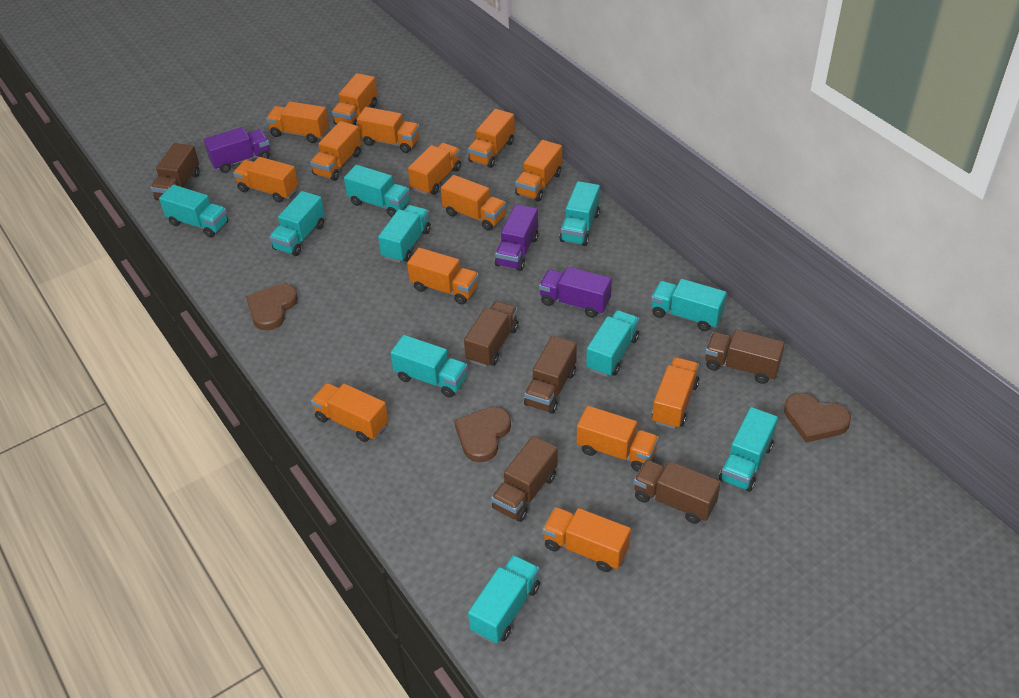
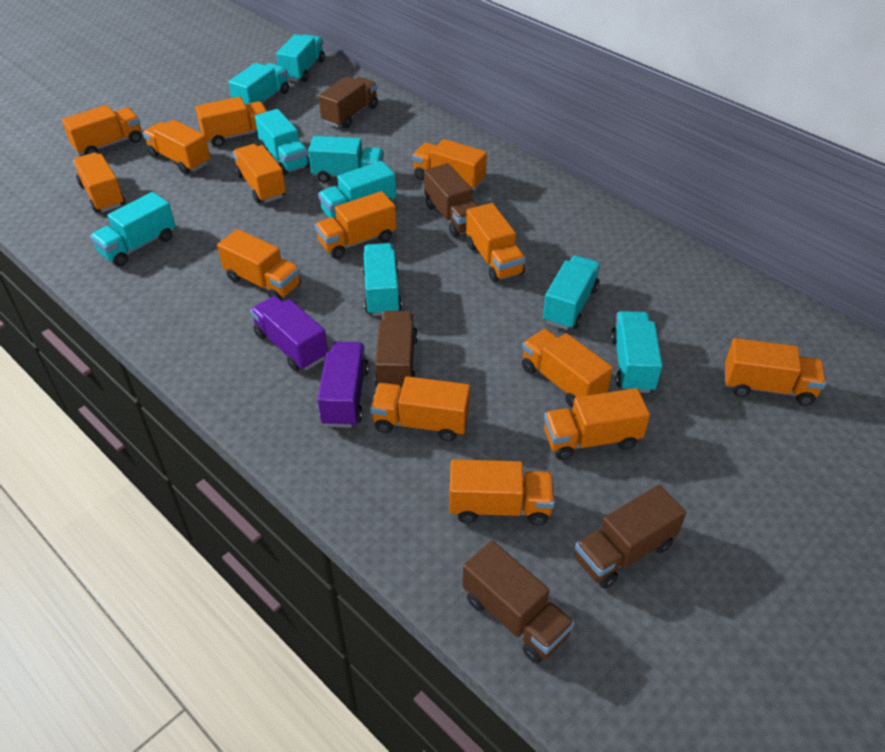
brown heart: [246,284,298,330] [454,407,511,462] [784,393,851,443] = 3 -> none = 0
brown truck: [151,143,199,200] [464,301,519,367] [491,436,558,522] [524,336,577,414] [634,460,721,524] [705,330,785,384] = 6 -> [319,76,378,128] [375,311,418,387] [424,163,478,237] [462,541,575,664] [574,485,686,589] = 5
purple truck: [204,127,270,173] [495,204,538,271] [539,267,612,318] = 3 -> [250,296,328,371] [318,341,369,428] = 2
turquoise truck: [159,185,228,238] [269,191,325,256] [344,165,410,217] [378,205,431,263] [390,335,468,398] [468,555,540,644] [559,181,600,246] [586,310,639,377] [651,279,727,331] [719,407,778,492] = 10 -> [90,192,176,266] [228,63,289,105] [255,109,310,175] [276,34,325,82] [308,136,384,183] [318,161,396,219] [362,243,402,316] [543,255,601,330] [611,311,663,393] = 9

